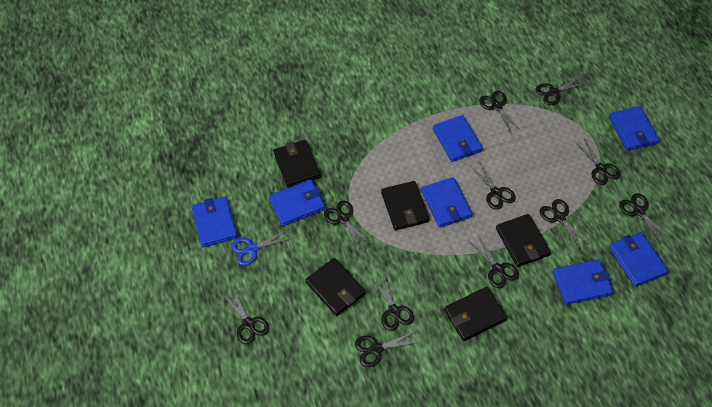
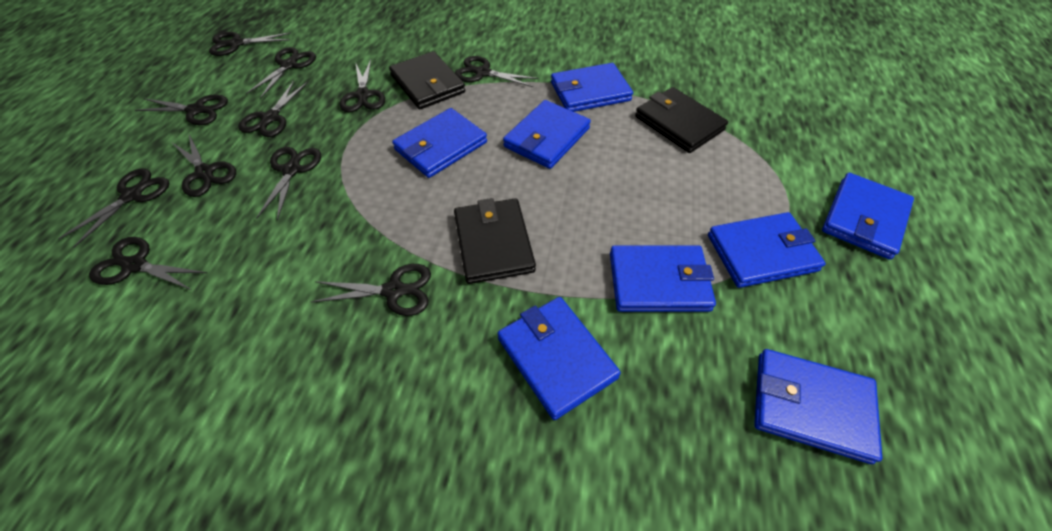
black wallet: [273,140,321,188] [305,258,366,316] [381,181,429,230] [444,287,507,341] [496,214,551,267] = 5 -> [389,51,465,109] [454,198,536,284] [635,87,728,153] = 3
blue scissors: [231,230,293,266] = 1 -> none = 0
blue wallet: [191,197,238,247] [269,179,325,226] [421,177,472,228] [433,115,483,162] [553,260,613,305] [609,106,660,151] [609,232,668,287] = 7 -> [392,108,487,178] [497,297,621,420] [503,100,591,169] [551,63,633,112] [610,245,716,312] [708,212,826,288] [754,349,882,464] [822,173,914,260] = 8

